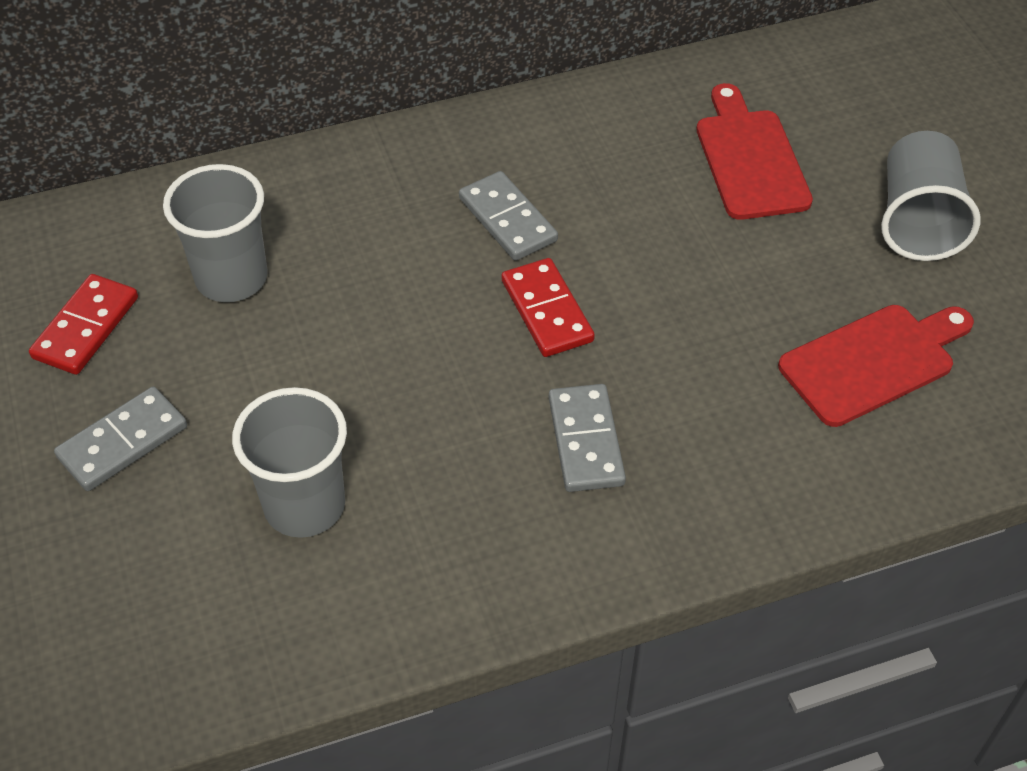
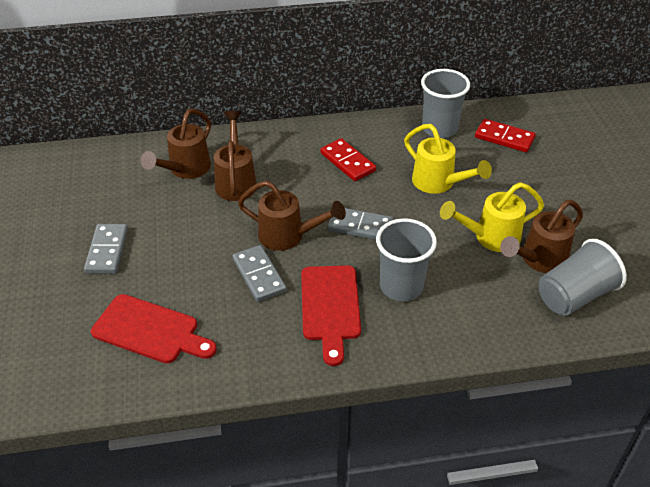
brown watering can: none = 0 -> [141,109,211,179] [214,111,257,201] [238,180,346,251] [500,200,583,273] = 4
yellow watering can: none = 0 -> [404,124,492,194] [440,182,544,252] = 2

